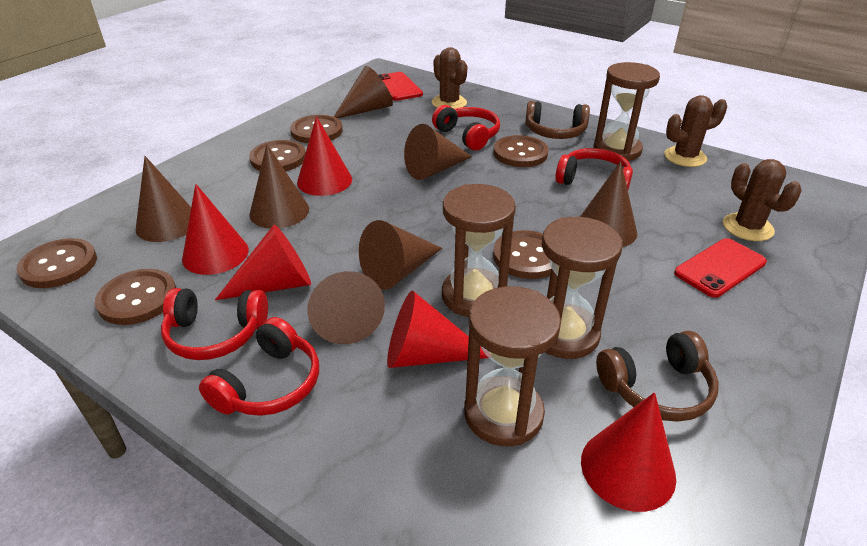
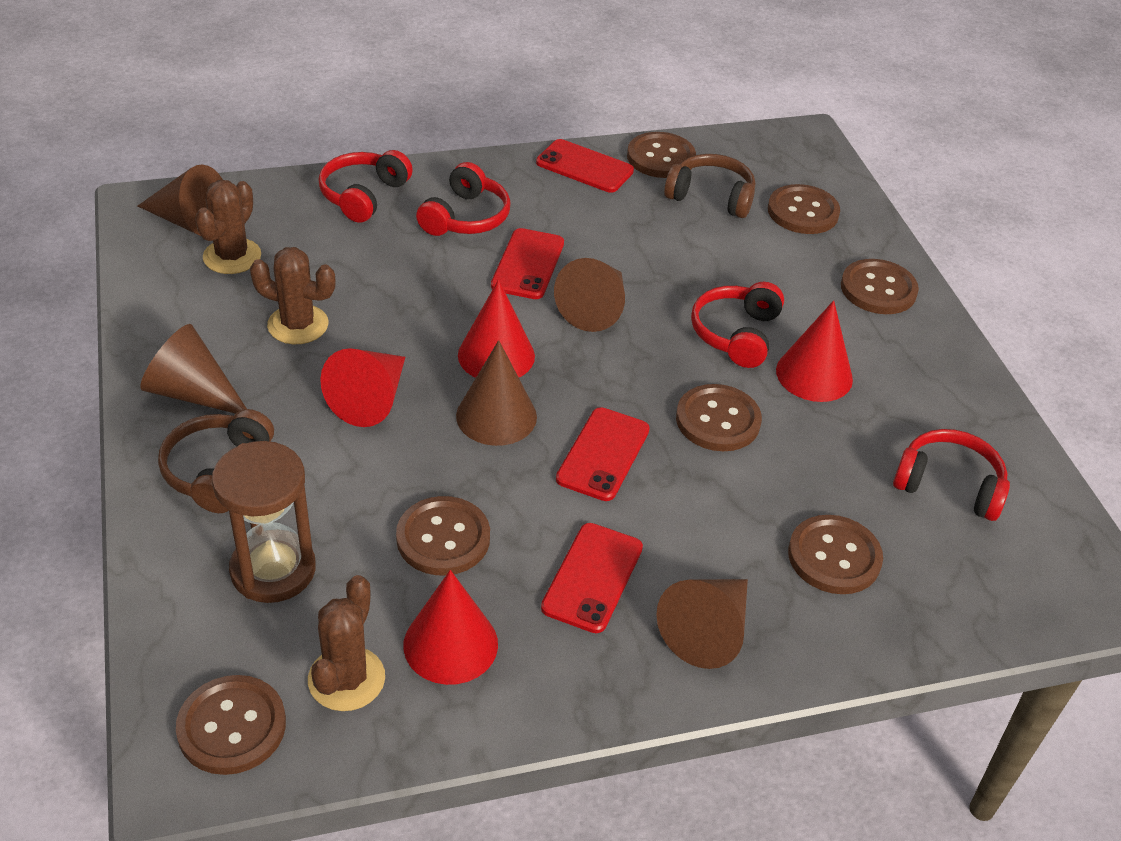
brown button: [17,238,97,288] [95,269,176,325] [249,140,306,171] [290,115,343,143] [493,135,549,167] [493,230,551,279] = 6 -> [176,675,286,775] [396,496,490,576] [627,132,696,178] [676,384,762,451] [768,184,840,234] [788,515,883,594] [841,259,919,314] = 7
brown cone: [135,156,191,242] [249,144,309,229] [307,271,385,344] [334,66,393,118] [359,220,442,290] [404,124,472,180] [580,161,637,247] = 7 -> [138,165,223,236] [140,324,247,414] [456,340,537,446] [554,258,625,332] [656,579,748,669] = 5
brown hourglass: [442,184,516,317] [464,286,561,446] [541,217,622,359] [594,62,660,161] = 4 -> [212,441,316,603] = 1
red cone: [182,184,249,275] [215,225,311,300] [297,116,352,196] [387,291,489,368] [581,392,676,512] = 5 -> [320,348,405,427] [403,570,498,685] [458,280,535,378] [776,300,853,402] = 4
red phone: [379,72,423,101] [674,238,767,298] = 2 -> [491,228,564,299] [536,139,634,192] [541,523,643,633] [556,407,650,501] = 4

